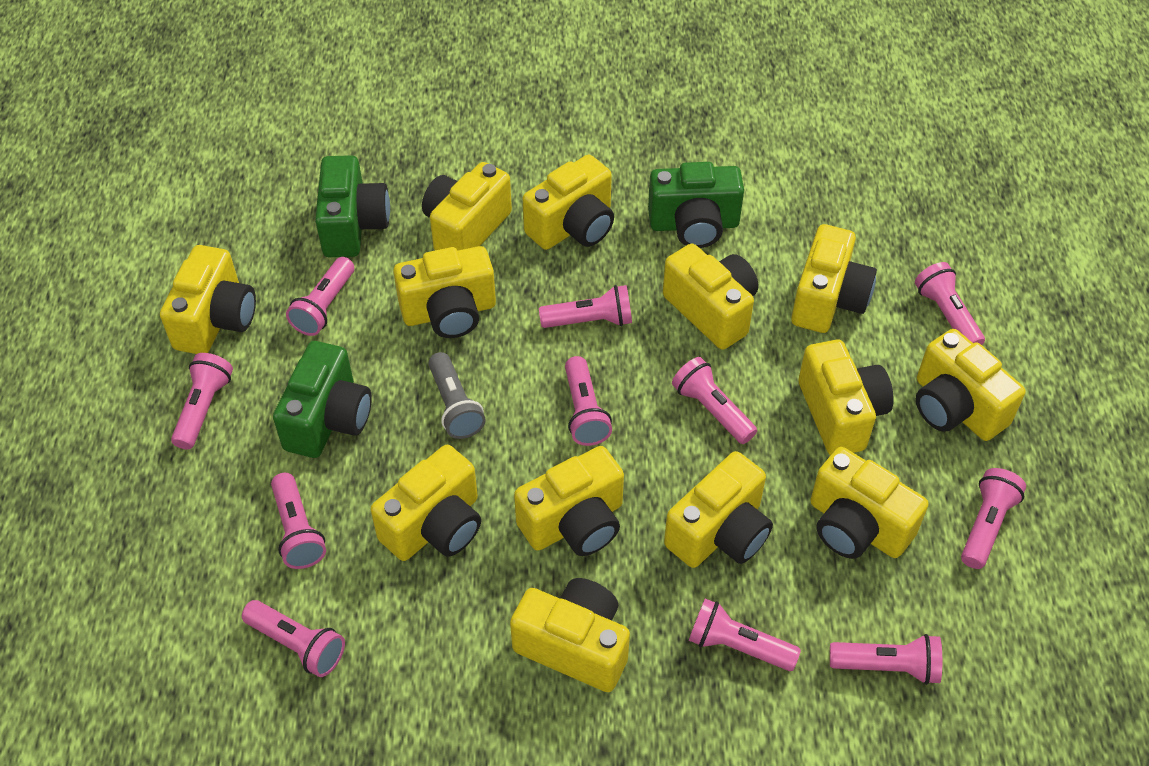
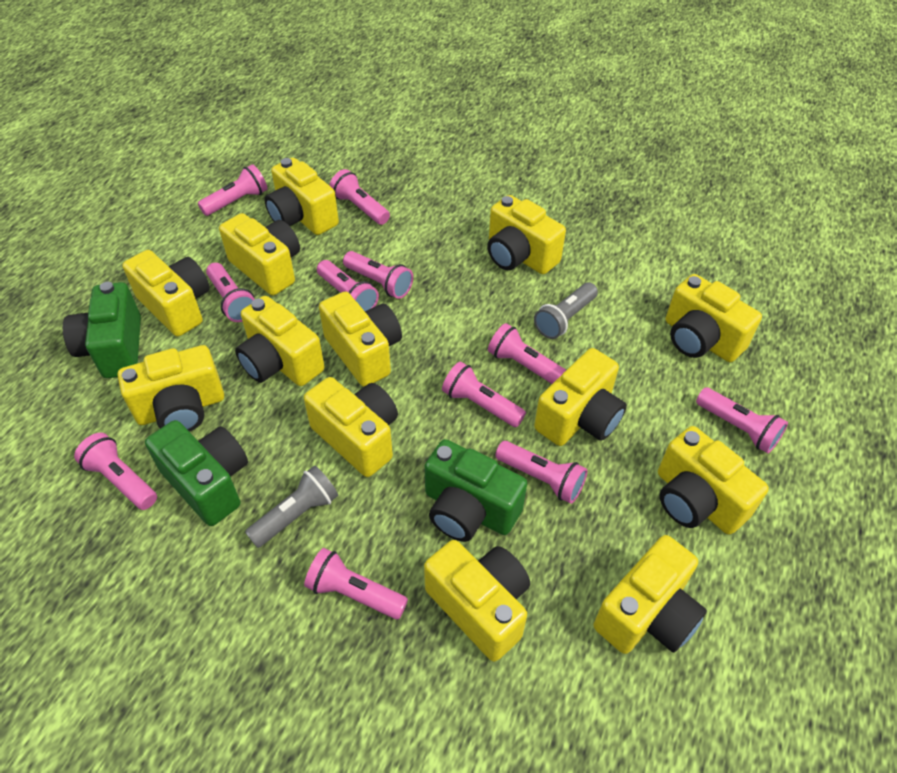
grey flashlight: [428,352,485,439] = 1 -> [245,465,338,548] [534,283,598,339] = 2

